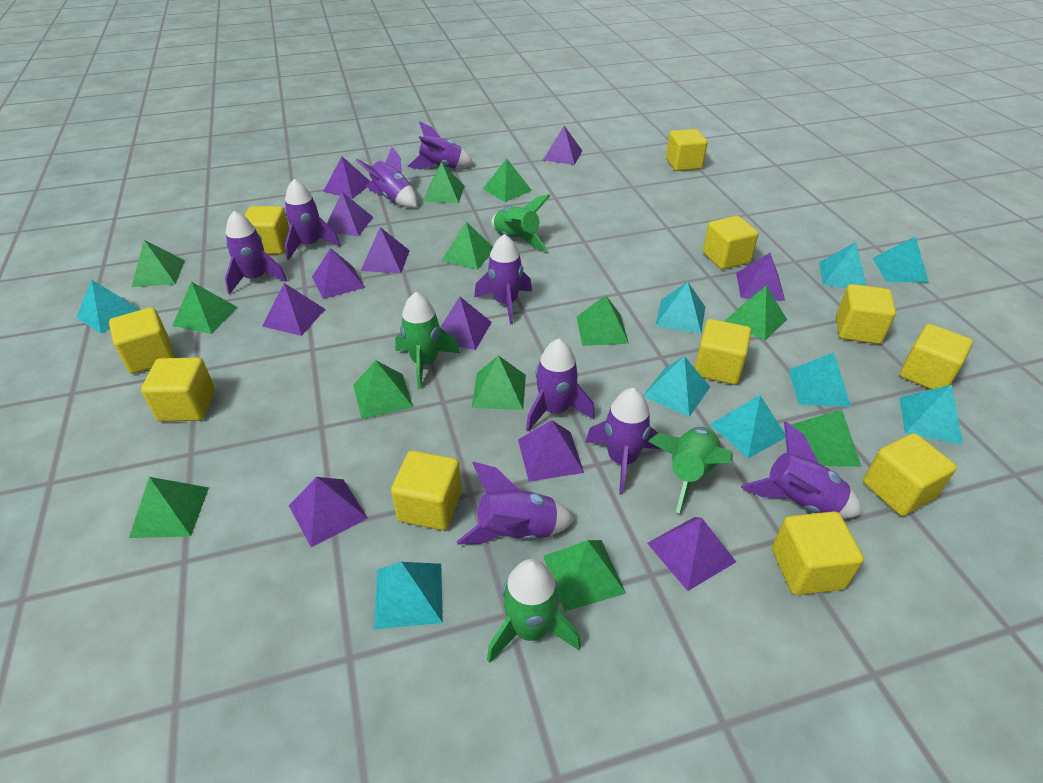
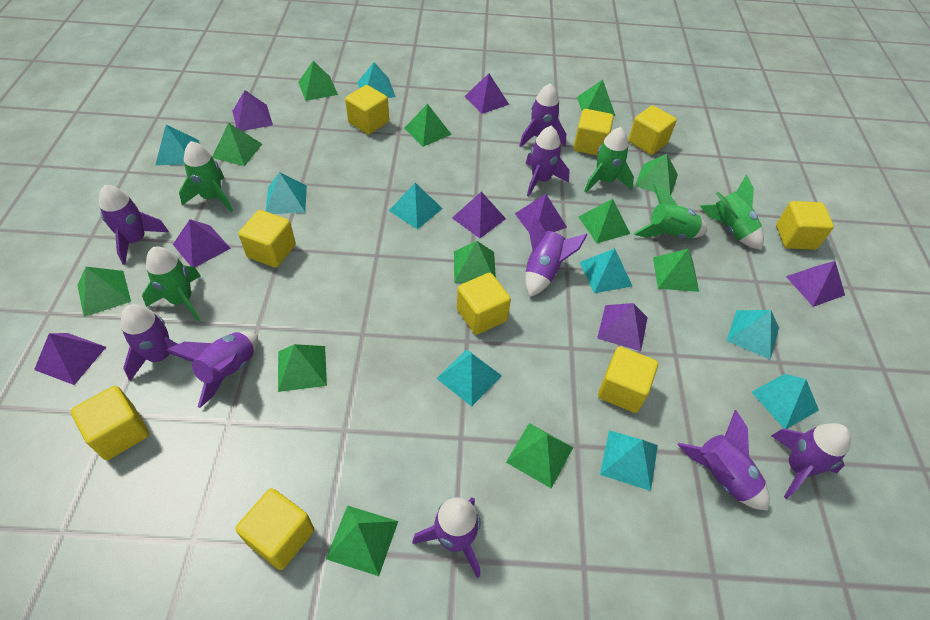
green rocket: [395,292,460,389] [487,559,581,663] [491,194,550,251] [648,427,733,513] = 4 -> [142,247,201,322] [179,141,233,212] [584,127,634,193] [633,184,707,239] [700,175,764,250] = 5
purple pyramid: [262,283,325,336] [289,477,368,547] [312,248,365,299] [323,156,371,199] [327,192,373,236] [361,227,410,273] [440,297,492,350] [518,420,584,481] [543,126,582,165] [647,517,736,591] [736,253,785,301] = 11 -> [34,333,106,385] [173,219,231,267] [232,90,273,131] [452,192,506,238] [465,73,509,114] [515,194,567,232] [597,303,648,351] [786,261,845,307] = 8
yellow cube: [109,307,175,374] [141,358,215,421] [244,206,289,254] [391,451,462,530] [666,129,708,171] [694,319,751,385] [703,216,759,270] [772,511,864,595] [836,284,896,344] [863,433,957,516] [900,324,973,389] = 11 -> [71,386,149,460] [235,488,314,570] [238,210,296,268] [345,85,389,134] [457,273,511,335] [573,109,614,156] [598,346,658,413] [628,105,677,155] [776,201,834,250] = 9

